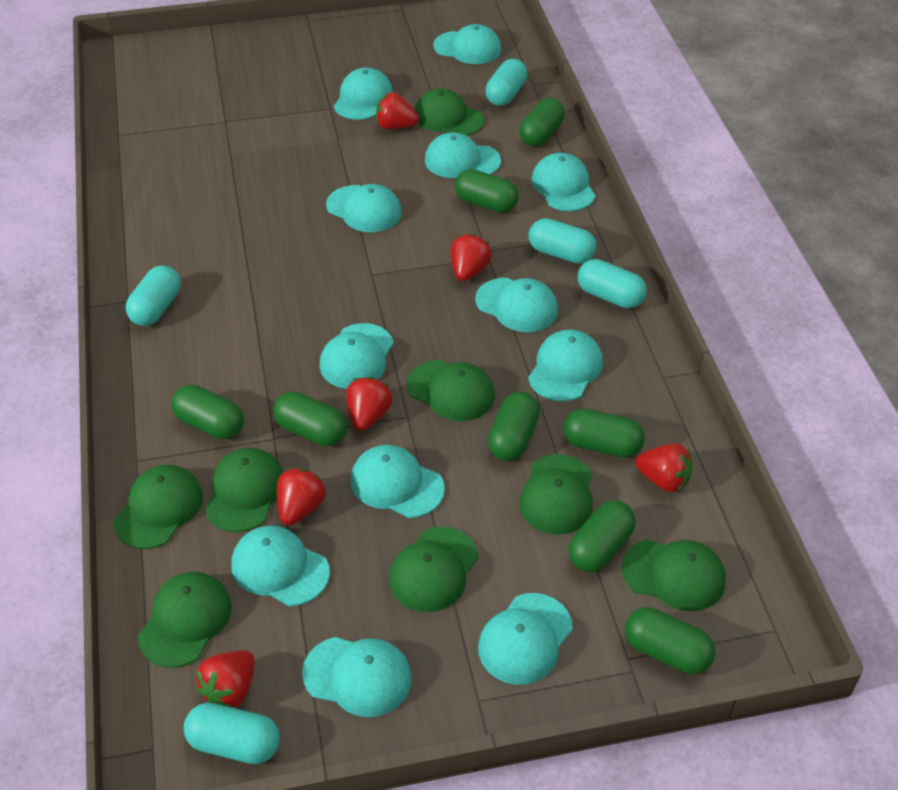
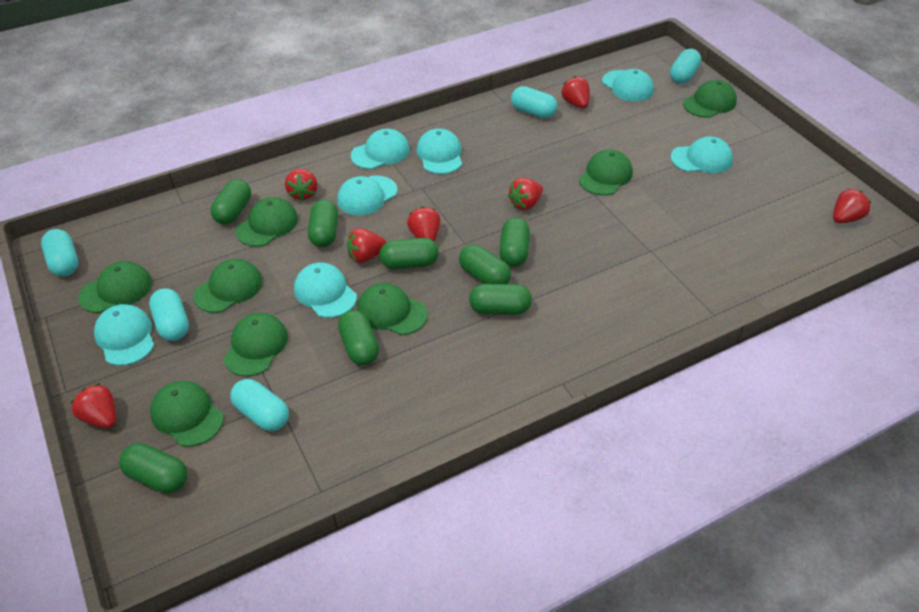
red strawberry: [196,651,255,708] [277,468,326,525] [346,377,392,431] [376,92,419,130] [451,234,492,281] [635,443,693,492] = 6 -> [71,383,116,428] [285,169,317,201] [347,228,387,263] [407,207,441,241] [508,178,543,210] [561,76,590,108] [833,189,871,223] = 7
turquoise cap: [232,525,330,606] [302,637,412,717] [320,323,394,389] [326,184,402,232] [334,67,393,120] [351,445,445,518] [425,133,501,178] [433,24,501,64] [475,278,558,332] [478,593,573,685] [528,329,603,401] [531,153,596,211] = 12 -> [94,304,154,366] [294,262,357,318] [337,175,397,216] [351,129,410,169] [417,128,462,174] [602,69,654,102] [670,137,733,173] = 7

